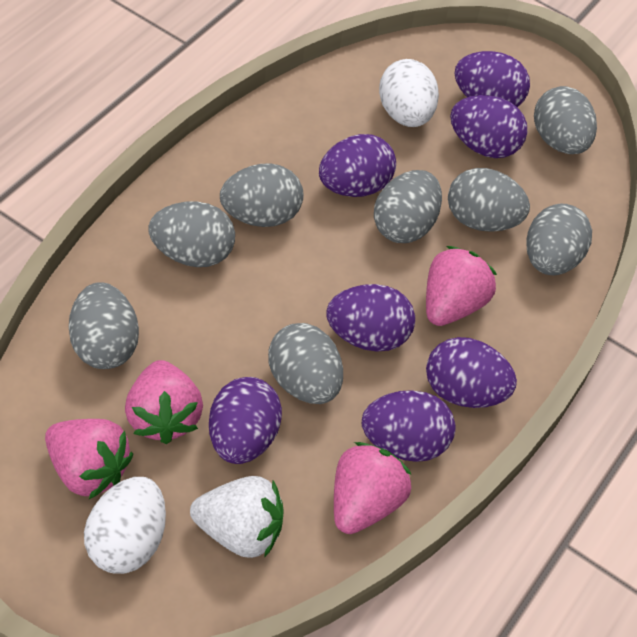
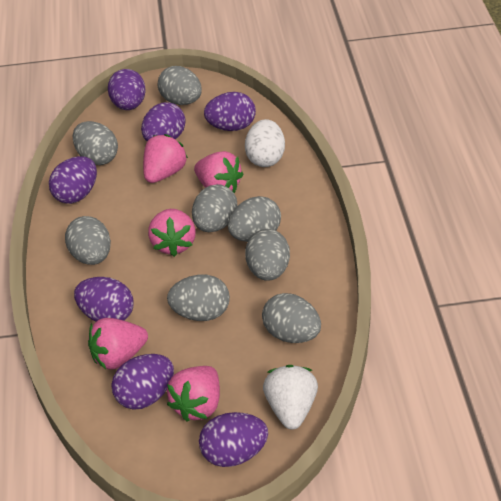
pink strawberry: [45,419,133,499] [125,360,203,444] [334,442,411,534] [426,246,497,326] = 4 -> [88,318,148,369] [143,134,188,183] [148,209,196,257] [167,366,220,422] [194,151,244,193] = 5
white egg: [84,477,166,574] [379,59,439,127] = 2 -> [245,119,285,167] = 1

